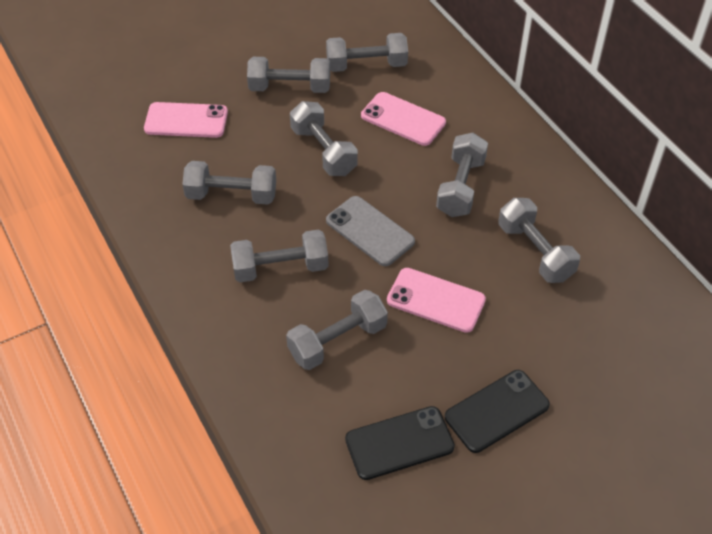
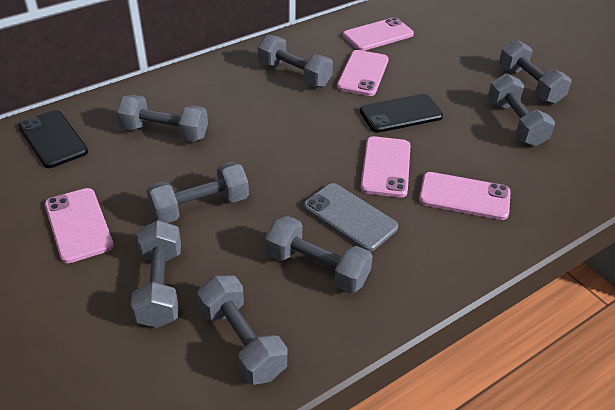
pink phone: [144,102,228,138] [361,92,446,146] [387,268,486,333] = 3 -> [45,188,114,263] [337,50,389,96] [343,17,414,51] [360,136,411,198] [419,172,511,220] = 5

